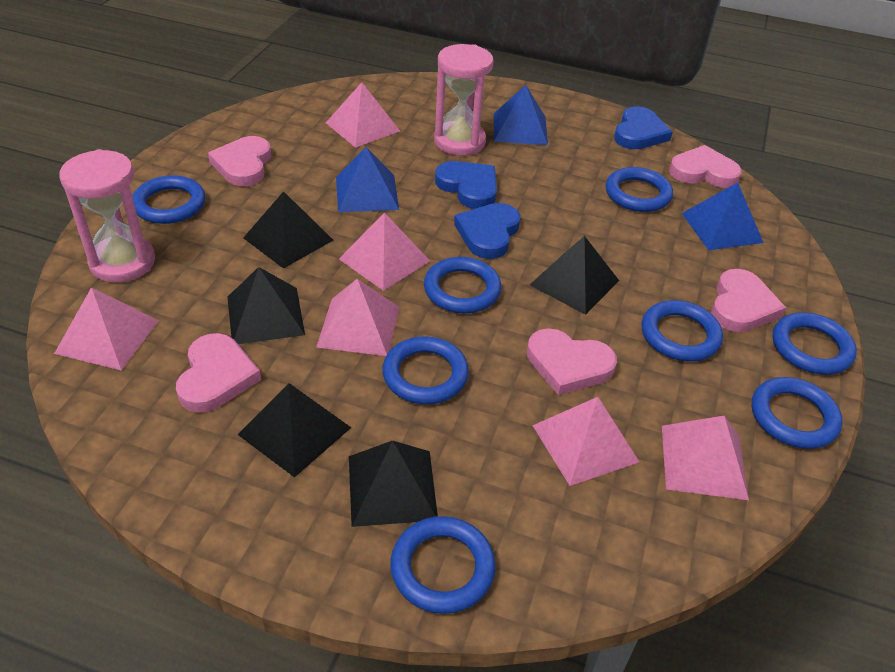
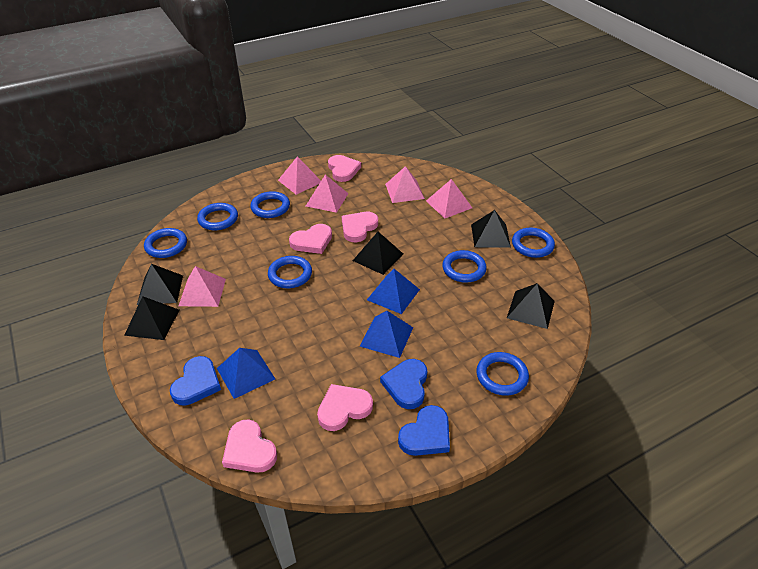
blue ring: [132,175,205,224] [382,337,469,404] [390,516,496,614] [424,257,501,314] [606,167,673,212] [641,300,723,362] [752,377,843,449] [772,313,857,375] = 8 -> [144,228,187,258] [197,203,238,230] [250,191,290,218] [268,256,312,288] [442,250,487,283] [476,352,529,396] [512,228,555,258] = 7
pink hourglass: [60,149,155,283] [434,44,494,156] = 2 -> none = 0
pink pyramid: [54,287,159,371] [316,279,399,356] [326,82,400,148] [339,212,430,291] [532,397,639,486] [662,416,749,500] = 6 -> [179,266,226,307] [278,156,321,195] [306,175,349,213] [385,166,425,203] [426,179,472,218] = 5

